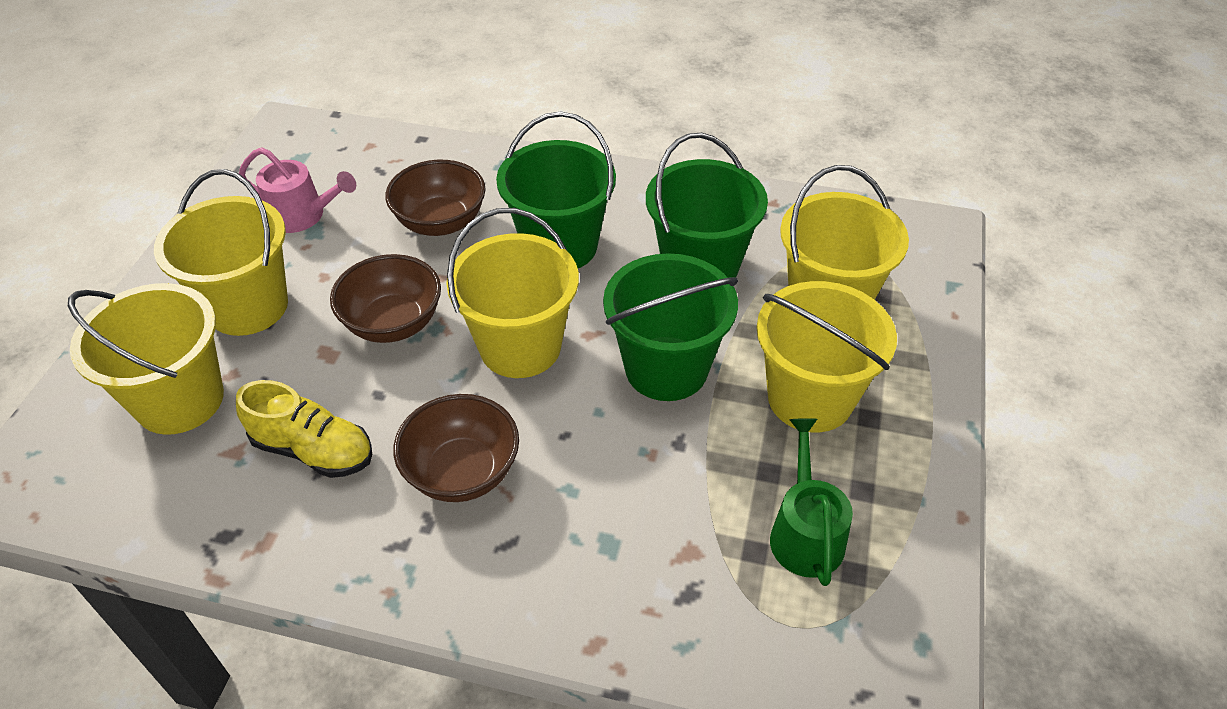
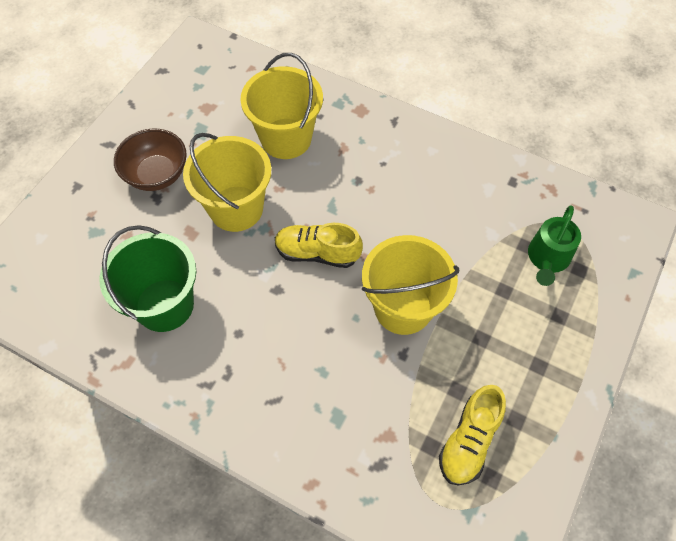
brown bowl: [330,254,441,343] [385,160,486,236] [393,394,519,502] = 3 -> [114,129,187,191] = 1
green bucket: [496,112,616,268] [603,253,738,401] [646,133,768,278] = 3 -> [100,225,196,332] = 1
pink watering can: [239,147,356,233] = 1 -> none = 0
yellow bucket: [68,283,224,435] [154,169,288,336] [446,208,579,378] [756,281,897,432] [780,165,909,300] = 5 -> [183,133,271,232] [240,53,323,159] [362,235,459,335] = 3
yellow shoe: [236,380,372,478] = 1 -> [275,223,363,268] [439,385,506,485] = 2

